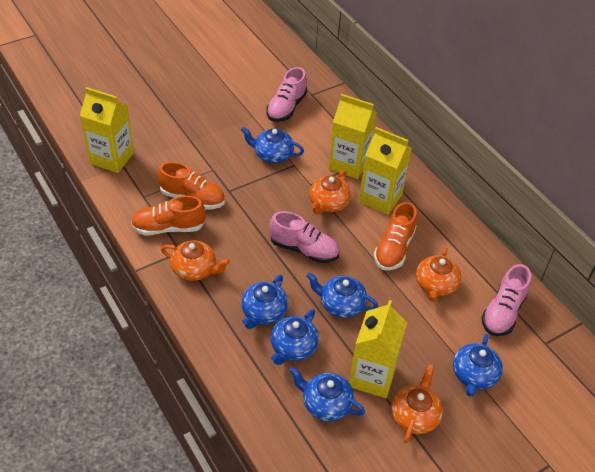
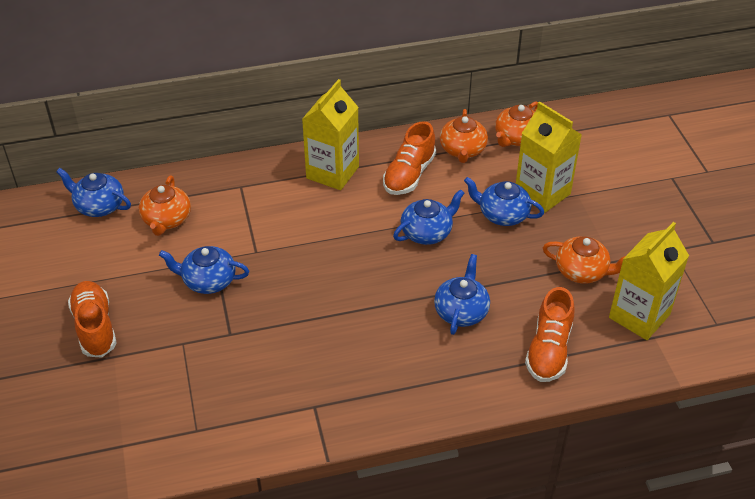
blue teapot: [241,127,304,163] [241,275,288,329] [271,309,319,365] [289,367,365,421] [306,272,378,318] [453,334,503,397] = 6 -> [56,168,131,217] [159,246,249,294] [393,189,465,245] [434,254,490,335] [464,177,544,226] = 5
pink shoe: [266,67,307,122] [269,211,339,263] [482,264,531,336] = 3 -> none = 0
yellow carton: [80,87,134,173] [328,94,377,179] [349,300,407,398] [359,127,412,215] = 4 -> [302,79,359,190] [516,102,582,213] [609,222,689,340] = 3

